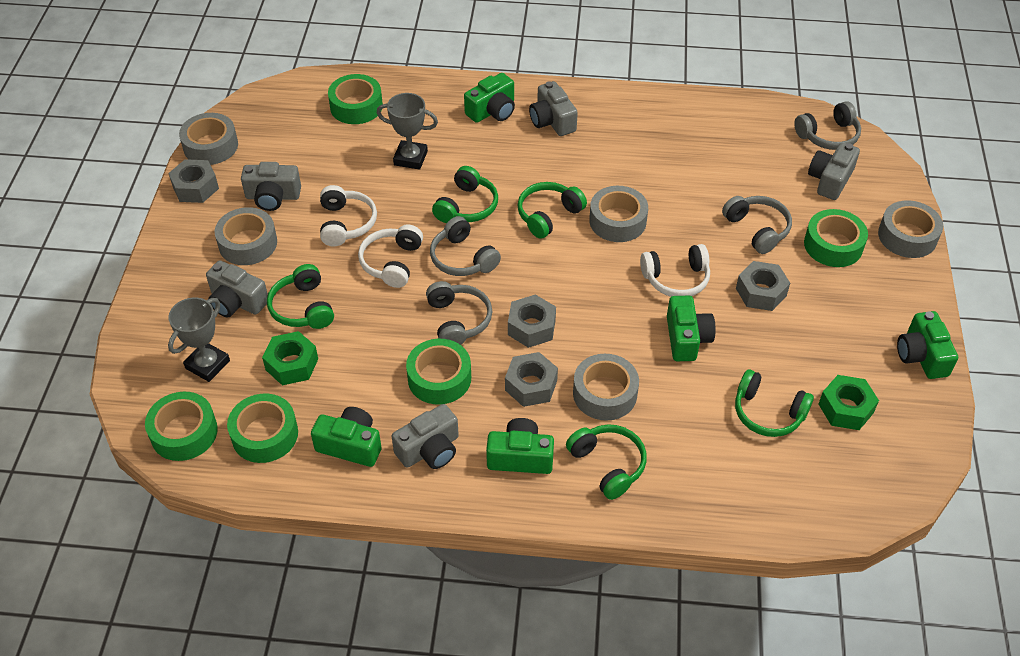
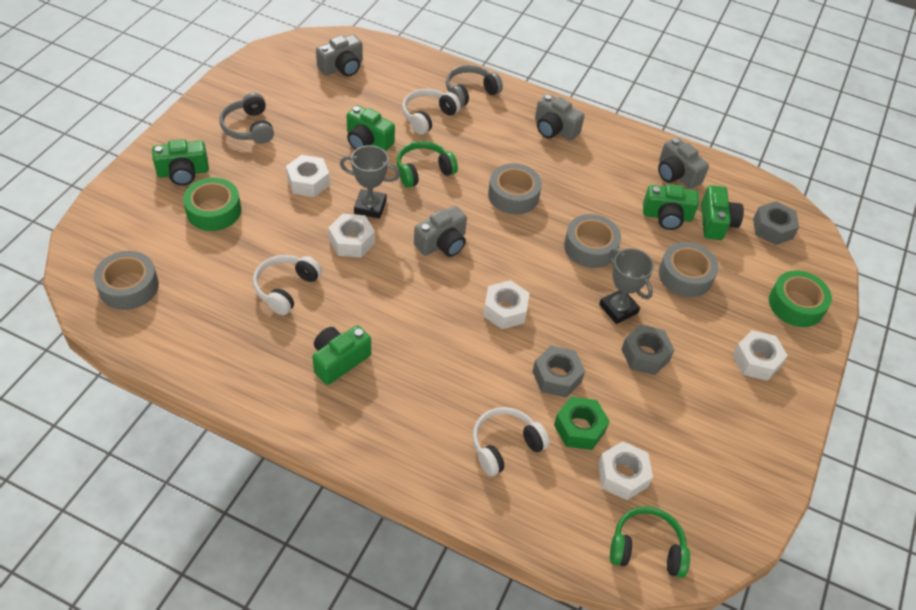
green headphones: [267,264,334,329] [432,166,498,223] [517,182,587,239] [566,424,647,500] [735,369,814,437] = 5 -> [397,141,458,188] [610,506,690,578] = 2
green nut: [262,331,318,386] [819,375,879,430] = 2 -> [554,397,610,450] = 1
green tape: [145,392,218,461] [227,393,298,463] [328,74,383,124] [406,339,471,405] [804,209,868,267] = 5 -> [183,178,241,231] [769,270,832,327] = 2
grey camera: [206,261,268,318] [241,162,301,211] [392,404,459,469] [529,81,578,136] [808,142,860,200] = 5 -> [316,34,363,77] [414,206,467,257] [535,94,584,141] [658,137,709,189] = 4
grey headphones: [426,281,492,345] [430,216,501,276] [722,196,792,254] [794,101,861,150] = 4 -> [220,92,274,144] [446,65,503,107] = 2
grey nut: [168,159,219,203] [505,352,558,407] [508,294,556,348] [736,261,790,311] = 4 -> [532,346,585,398] [621,324,674,375] [753,201,799,245] = 3
grey tape: [179,113,238,165] [215,207,277,265] [573,354,639,421] [589,186,648,242] [878,200,943,258] = 5 -> [94,251,159,310] [488,163,542,214] [564,214,621,268] [659,242,718,297] = 4
white nut: none = 0 -> [286,155,330,197] [328,214,375,257] [483,280,529,329] [598,441,653,500] [732,330,788,381] = 5

